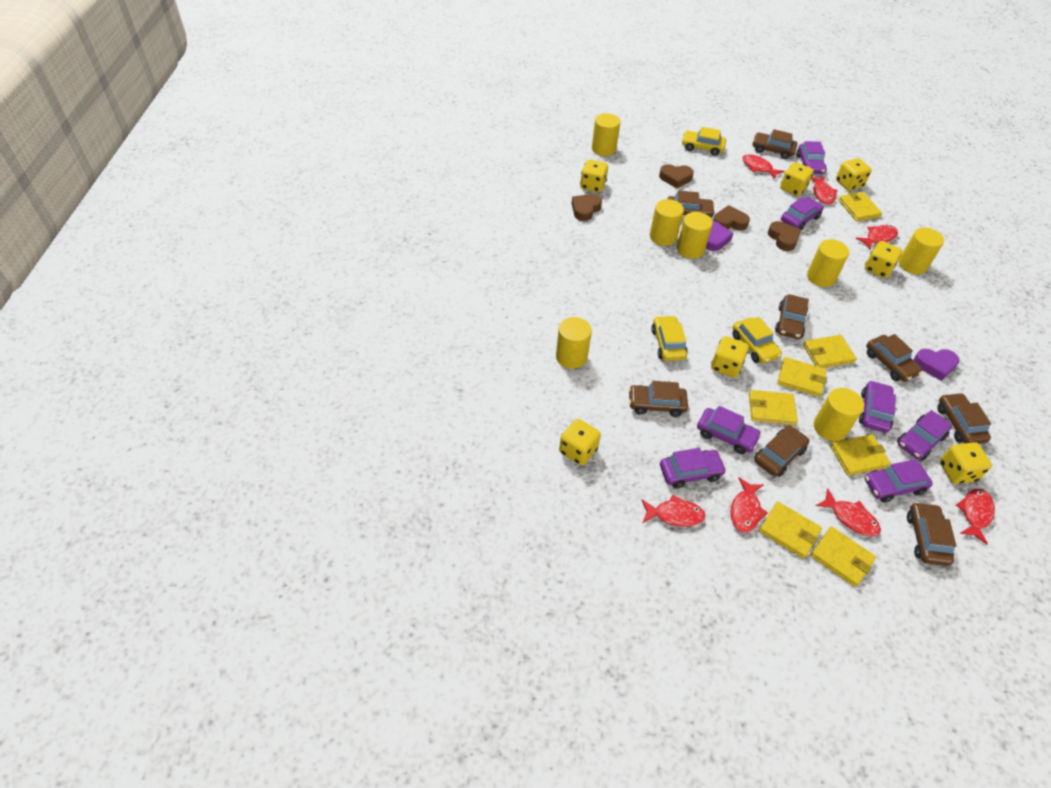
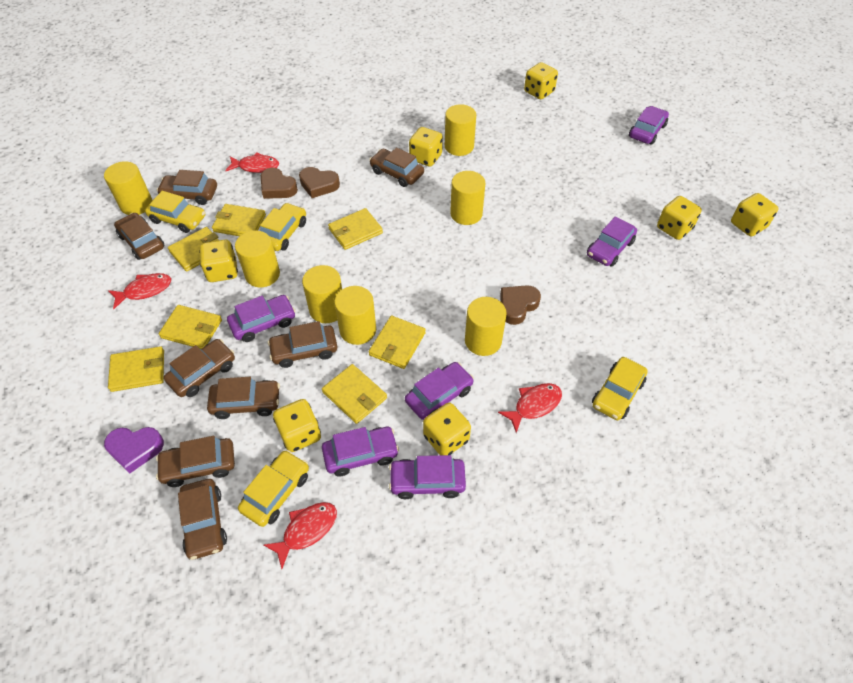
brown heart: [572,194,602,221] [659,164,694,188] [713,205,750,231] [768,221,801,251] = 4 -> [261,168,298,199] [299,167,340,198] [500,285,541,325] = 3
purple car: [660,448,727,488] [697,406,762,454] [781,197,824,230] [796,141,826,174] [859,381,896,433] [865,459,933,502] [897,410,952,460] = 7 -> [227,295,296,342] [322,427,399,476] [389,455,466,499] [405,362,474,420] [587,216,637,267] [629,106,669,145] = 6
purple heart: [706,221,733,251] [914,349,959,381] = 2 -> [104,427,164,474] = 1
red fish: [642,494,705,527] [730,477,768,533] [742,154,784,179] [811,176,838,204] [816,489,881,536] [856,225,898,249] [956,488,995,545] = 7 -> [108,273,171,309] [225,152,279,173] [264,502,337,569] [498,383,562,433] = 4
yellow car: [651,316,688,361] [682,127,726,156] [732,317,782,364] = 3 -> [145,191,205,233] [238,450,309,527] [260,203,306,251] [592,357,648,420] = 4

